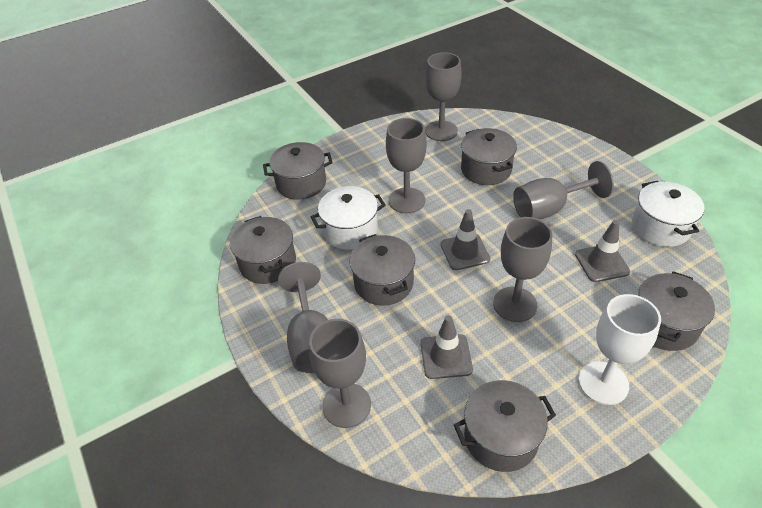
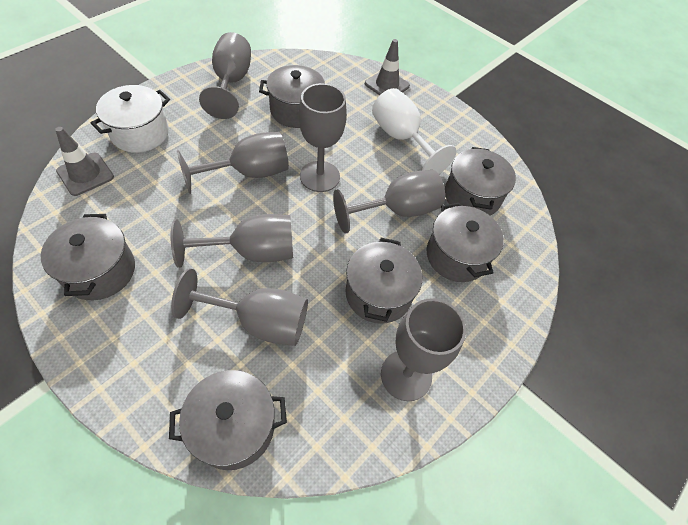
grey goblet: [278,262,328,373] [309,319,371,428] [386,118,427,213] [425,52,462,141] [493,217,552,322] [513,161,614,219] = 6 -> [170,214,293,268] [171,268,308,346] [177,132,289,194] [199,32,251,119] [299,83,347,192] [333,170,445,233] [381,298,466,401] = 7
grey traffic cone: [421,315,473,379] [441,209,490,270] [575,220,630,282] = 3 -> [55,127,114,196] [365,39,410,96] = 2
white pot: [311,186,386,250] [632,181,705,247] = 2 -> [91,85,170,153] = 1

